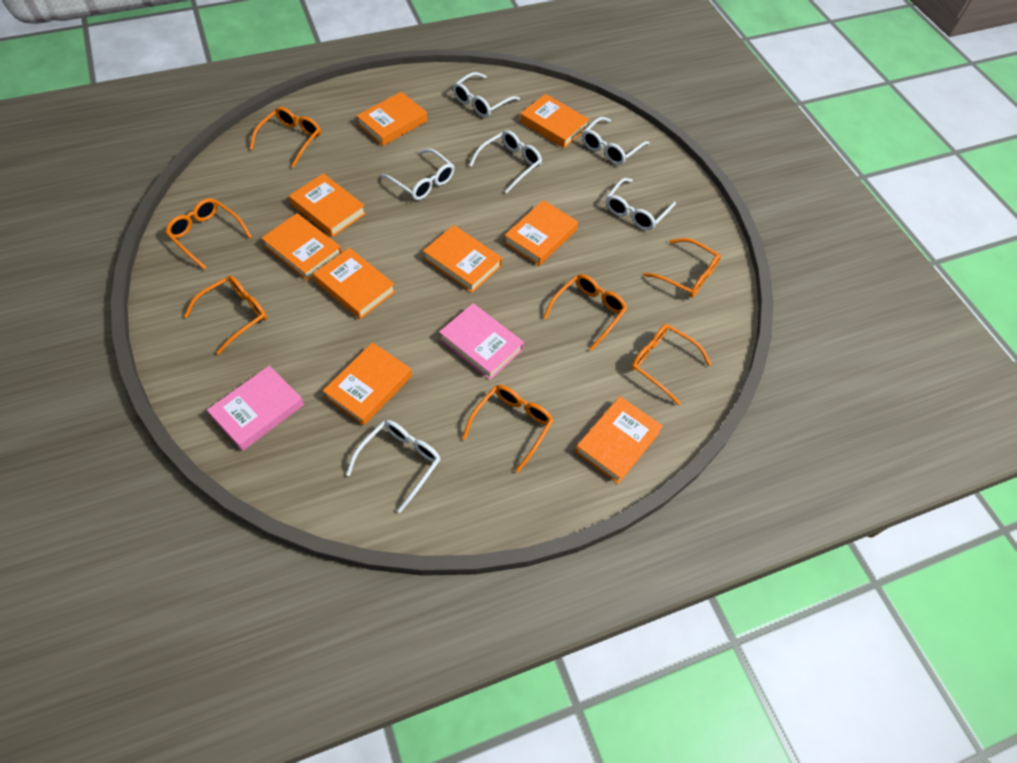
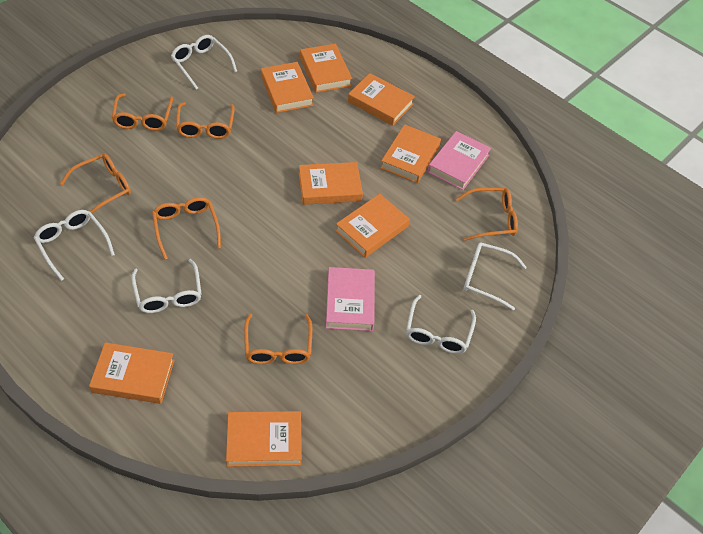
orange book: [261,213,342,281] [289,173,366,237] [313,248,396,319] [323,342,412,426] [356,92,427,146] [423,225,502,293] [504,200,578,266] [520,94,590,148] [575,396,663,484] = 9 -> [89,342,175,404] [226,411,302,467] [261,62,314,113] [299,162,363,205] [300,44,352,93] [335,194,410,258] [348,73,415,126] [381,124,441,183] = 8
orange glasses: [165,198,252,270] [184,275,267,355] [250,107,321,168] [462,385,554,473] [543,274,627,351] [631,324,712,405] [643,238,721,298] = 7 -> [60,154,131,213] [112,93,173,131] [152,197,221,260] [176,102,235,139] [244,314,312,364] [456,188,518,241] = 6
white glasses: [346,420,441,513] [381,148,454,200] [453,72,520,118] [469,130,542,193] [582,117,649,165] [606,178,676,230] = 6 -> [34,210,115,281] [131,259,202,313] [171,35,237,90] [406,295,476,354] [463,243,527,311] = 5

